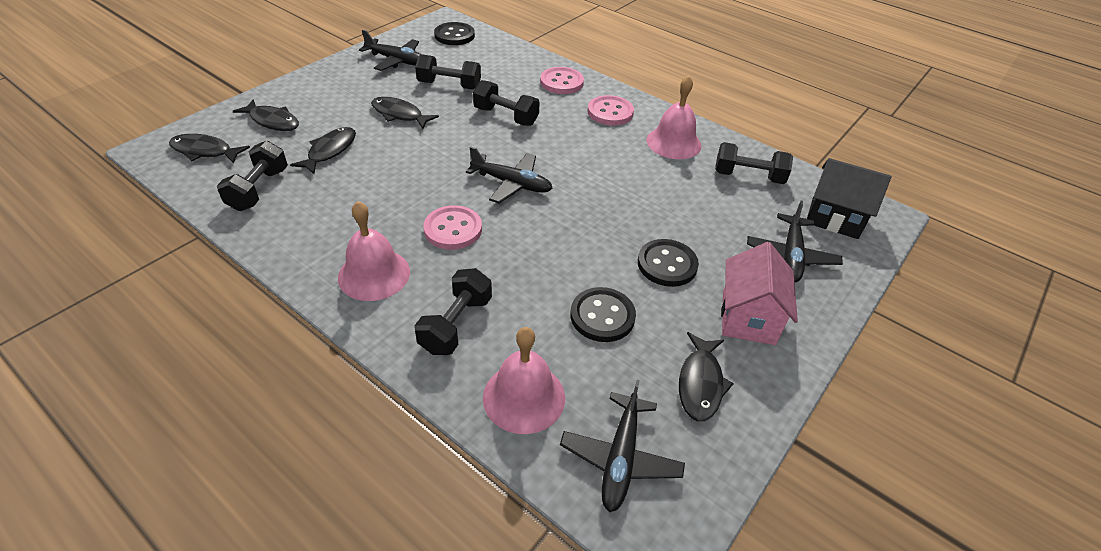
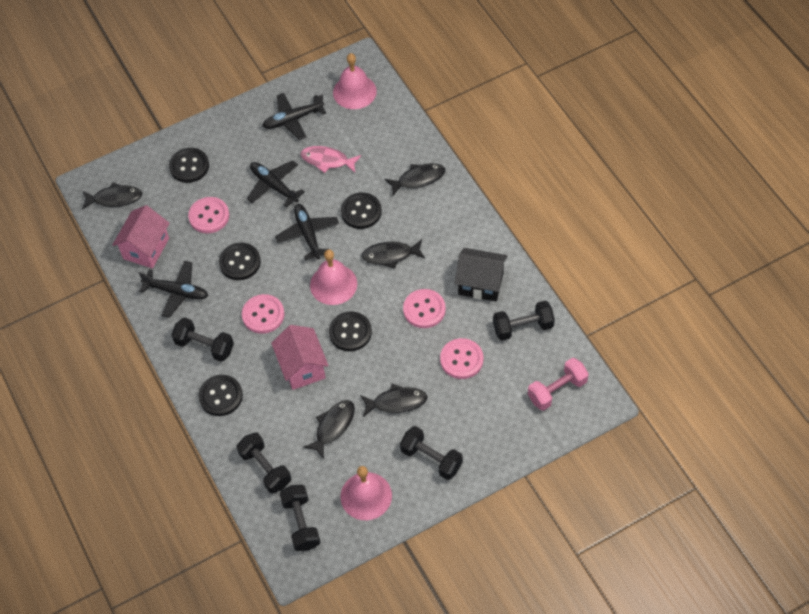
black button: [434,22,475,45] [570,287,636,342] [638,239,699,287] = 3 -> [169,148,209,183] [198,375,243,416] [219,242,261,280] [329,311,372,351] [341,192,382,229] = 5
pink button: [423,205,482,250] [540,67,584,94] [588,95,634,126] = 3 -> [188,197,229,233] [242,294,284,334] [403,289,446,328] [440,338,483,379] = 4
pink dumbbell: none = 0 -> [528,358,589,411] = 1
pink fish: none = 0 -> [301,146,361,173] = 1
pink house: [721,242,798,345] = 1 -> [112,205,170,268] [271,325,329,390] = 2

